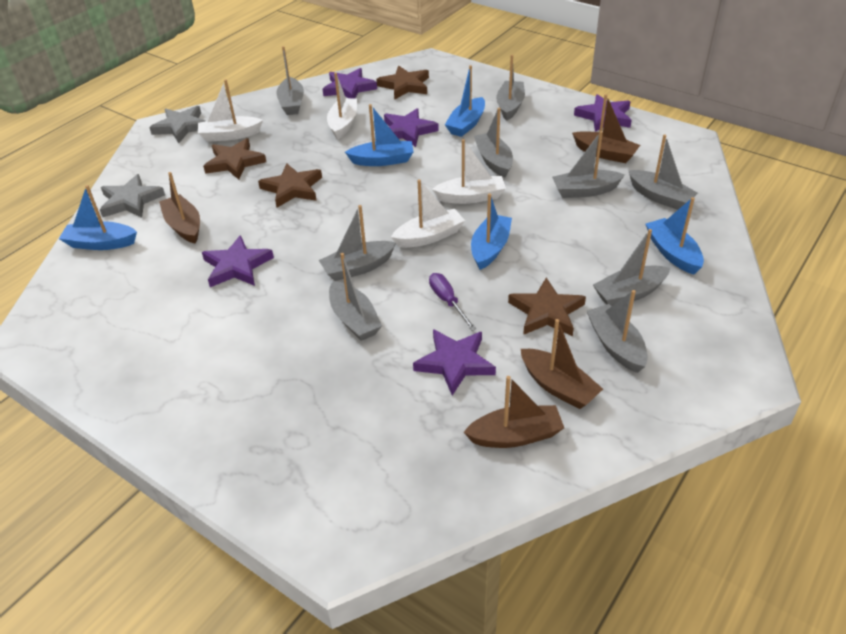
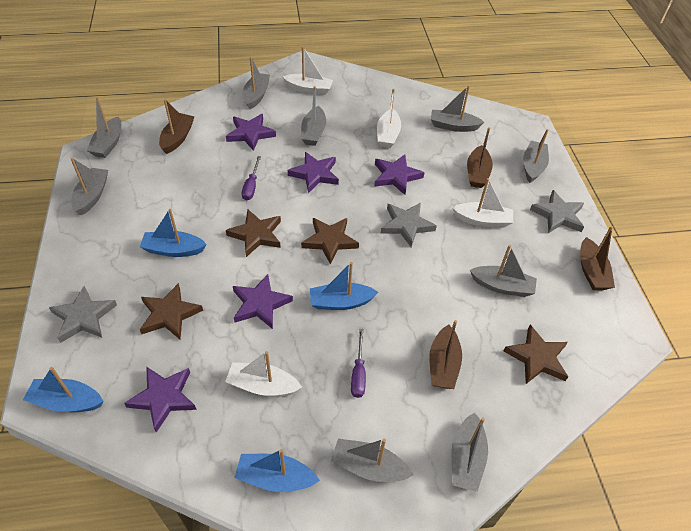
blue boat: [59,185,137,250] [345,104,414,166] [445,65,485,137] [471,193,512,270] [646,197,704,275] = 5 -> [23,367,103,412] [140,209,207,257] [234,449,320,492] [310,262,378,310] = 4
grey star: [100,174,165,218] [149,106,205,143] = 2 -> [49,286,117,343] [381,202,437,247] [530,190,584,233] = 3
purple screwdriver: [429,273,476,331] = 1 -> [242,156,261,200] [351,329,366,398] = 2

